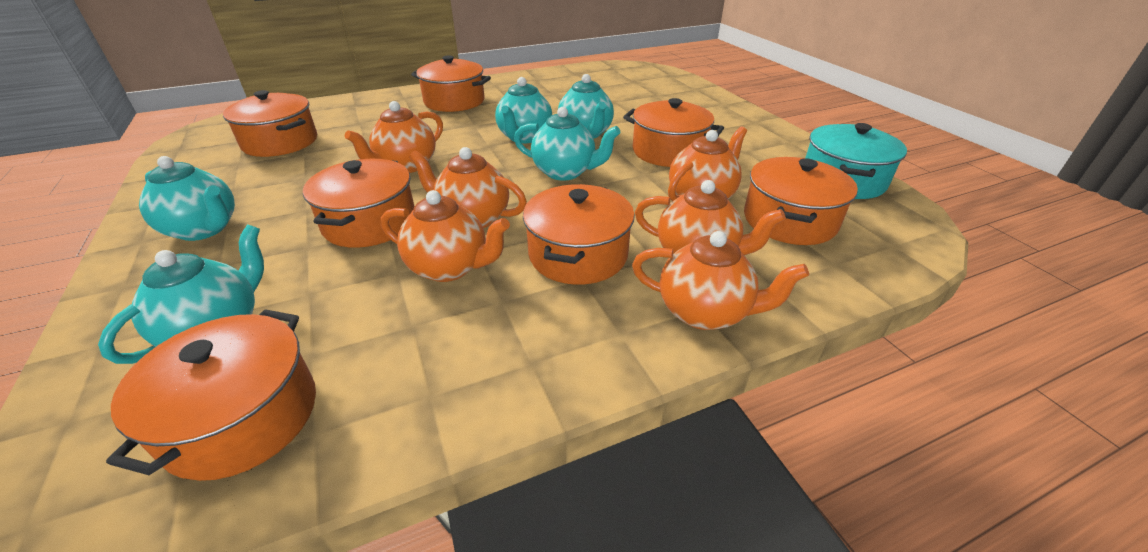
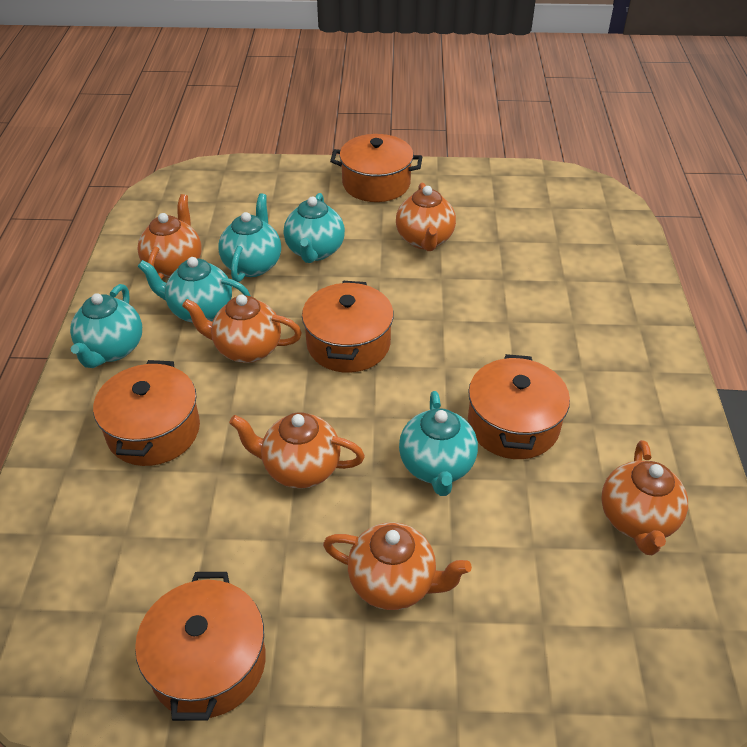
orange pot: [106,309,316,481] [223,90,317,157] [303,159,414,248] [411,56,491,112] [523,184,635,285] [623,98,724,167] [744,157,858,245] = 7 -> [93,360,200,466] [135,572,266,721] [302,281,394,373] [330,134,422,202] [468,354,570,459] = 5
turquoise pot: [805,123,907,199] = 1 -> none = 0

